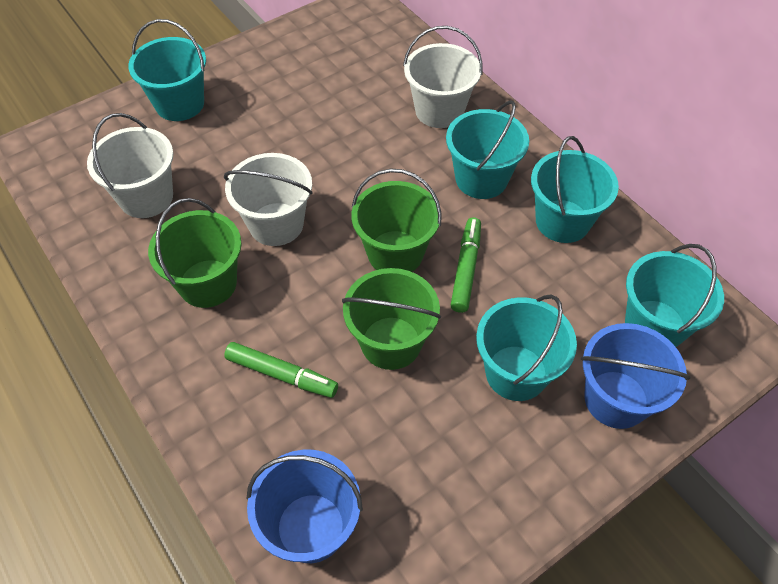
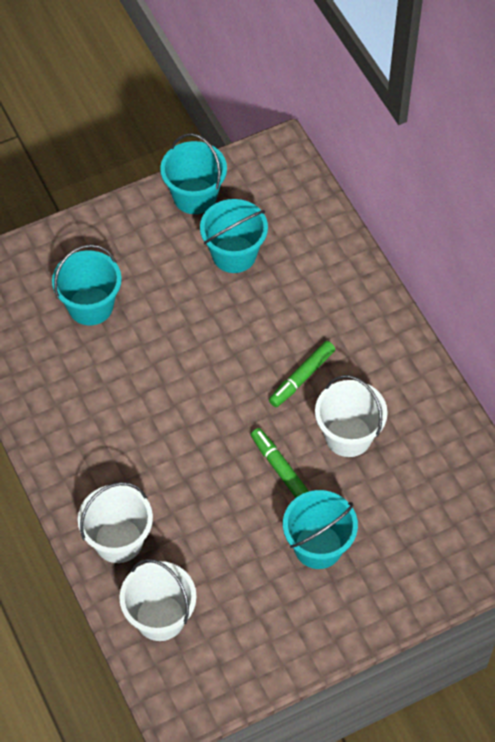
blue bucket: [246,450,363,563] [581,323,690,429] = 2 -> none = 0
green bucket: [148,198,242,308] [342,268,441,370] [351,169,442,272] = 3 -> none = 0
turquoise bucket: [128,19,206,121] [446,100,529,199] [476,295,577,401] [531,136,619,243] [625,244,724,347] = 5 -> [52,244,122,325] [160,133,227,214] [200,199,268,273] [283,490,358,569] = 4

